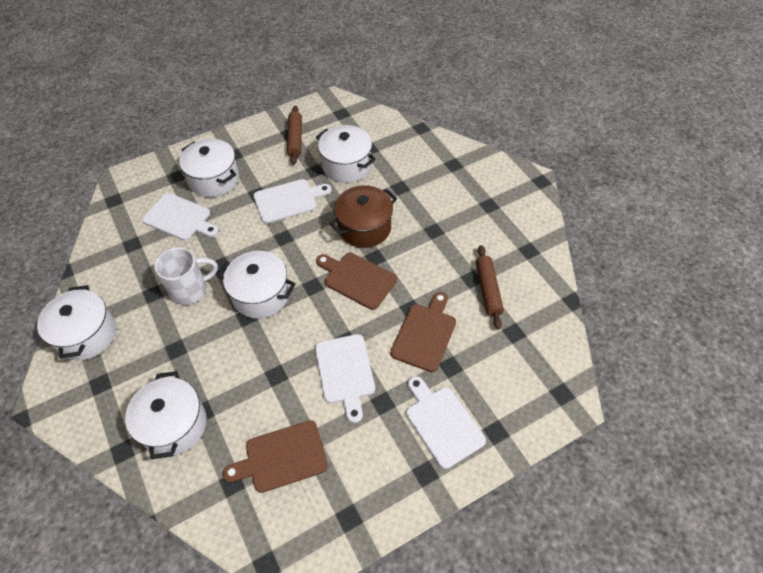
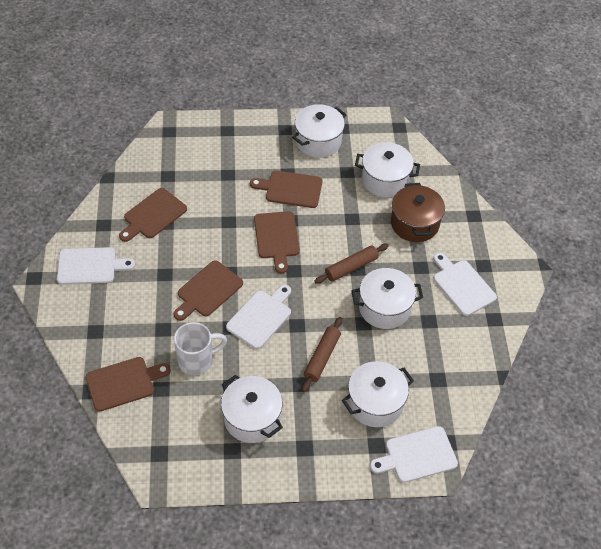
brown cutting board: [223,420,328,493] [316,253,397,310] [390,292,456,372] = 3 -> [86,357,171,412] [119,188,187,242] [174,260,243,321] [250,170,322,208] [254,211,300,273] = 5

